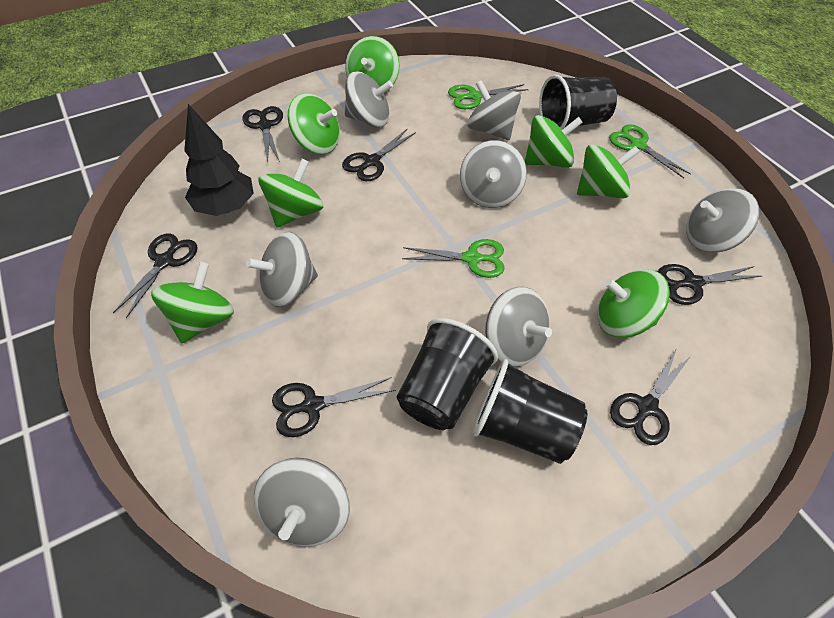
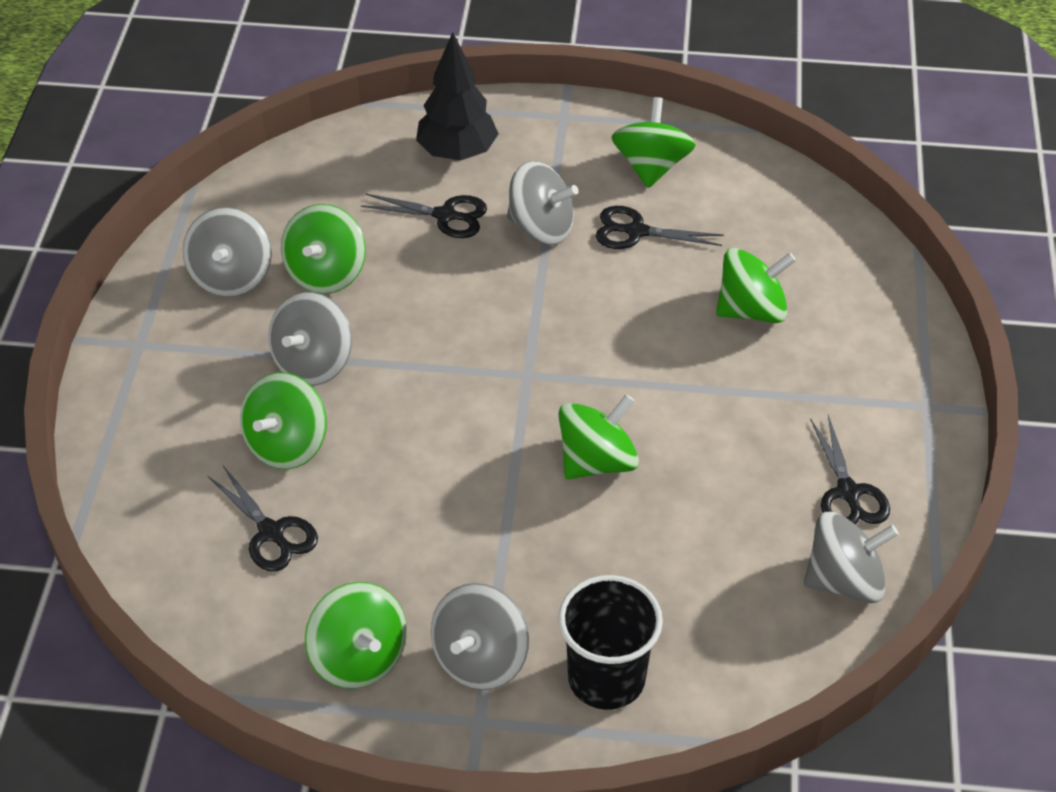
black cup: [397,318,498,430] [473,359,588,464] [539,74,617,130] = 3 -> [558,575,663,710] = 1
black scissors: [113,234,198,318] [243,106,283,163] [272,377,396,437] [342,129,416,181] [610,348,691,445] [658,264,762,305] = 6 -> [207,466,318,572] [361,193,487,238] [596,206,724,249] [810,415,890,525] = 4
green scissors: [402,239,505,278] [448,84,529,109] [609,124,691,178] = 3 -> none = 0
green spinning top: [151,262,234,343] [258,158,323,228] [288,93,340,154] [345,36,400,93] [525,115,583,168] [577,144,640,198] [597,269,670,338] = 7 -> [240,372,327,469] [281,204,366,294] [305,582,407,689] [558,394,639,479] [611,97,696,188] [716,248,796,323] = 6
grey spinning top: [246,232,318,307] [254,458,350,547] [345,71,393,128] [460,140,527,208] [467,80,521,140] [485,287,552,367] [686,188,759,253] = 7 -> [183,207,272,297] [268,292,352,385] [431,583,529,690] [507,161,579,245] [804,512,899,603] = 5

